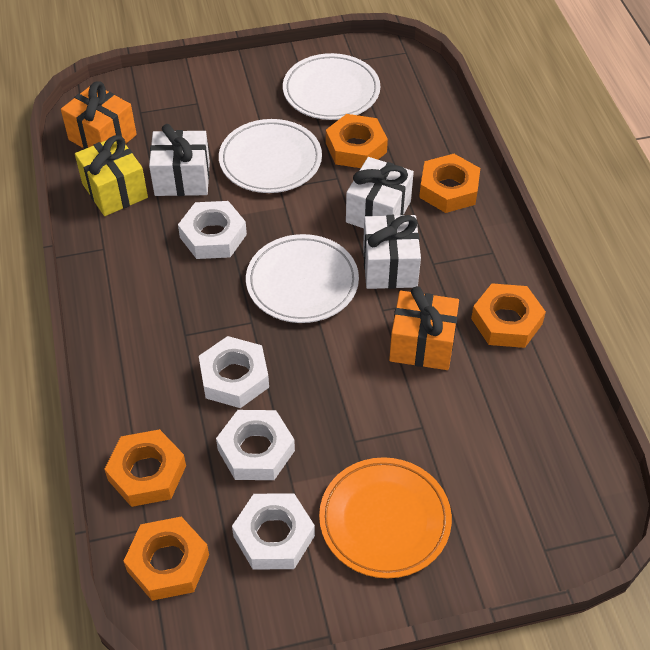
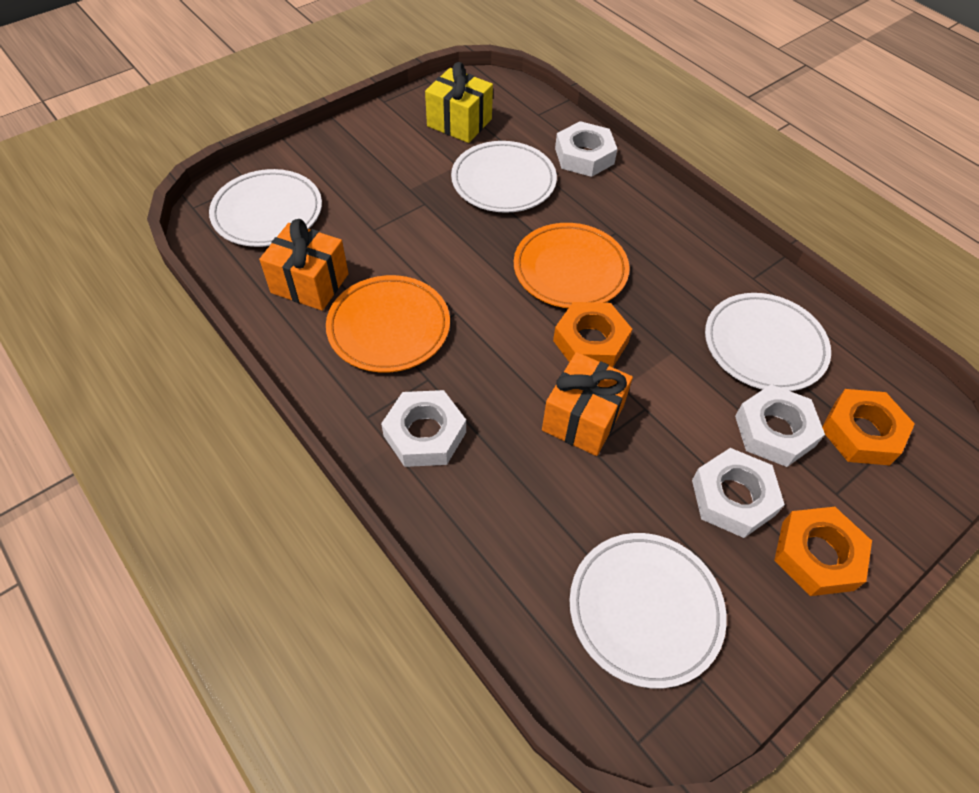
orange nut: [104,429,186,507] [124,516,209,601] [326,114,388,168] [419,154,480,213] [471,283,546,348] = 5 -> [553,302,632,367] [774,507,872,596] [822,389,915,465] = 3
orange plate: [319,457,452,578] = 1 -> [326,275,450,372] [514,223,629,308] = 2
white gift: [149,124,210,196] [346,157,414,228] [363,215,421,289] = 3 -> none = 0
white plate: [219,119,322,193] [246,234,359,323] [283,53,380,120] = 3 -> [209,169,322,247] [451,141,557,213] [570,533,727,689] [705,293,831,391] = 4

